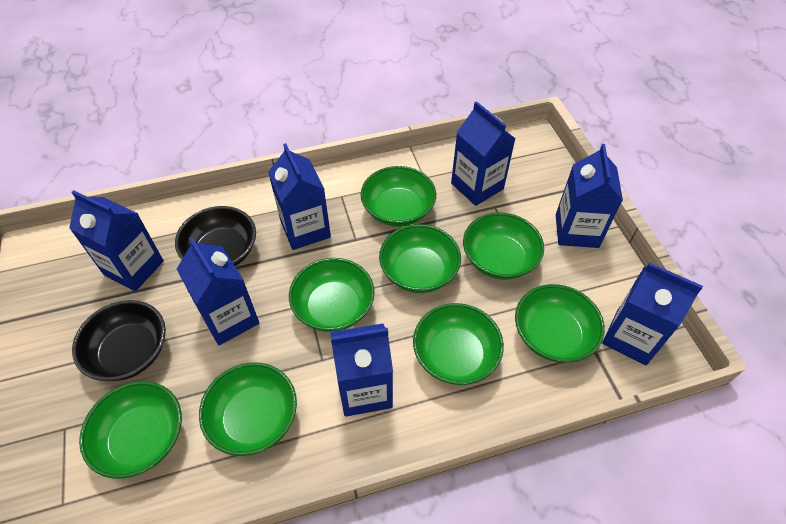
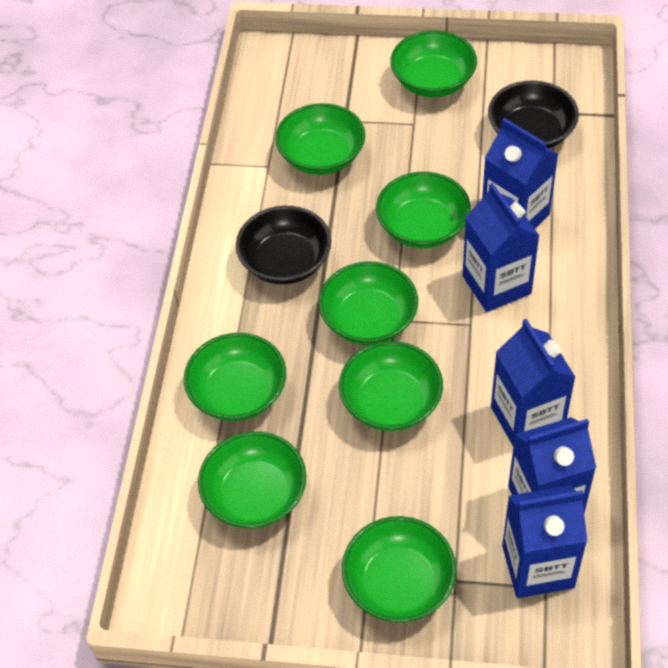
blue carton: [69,190,164,291] [177,237,259,345] [268,143,331,250] [331,324,393,417] [451,101,516,206] [556,144,623,248] [602,262,703,365] = 7 -> [463,183,539,312] [482,118,559,229] [491,319,575,447] [502,485,587,598] [508,417,596,513] = 5

